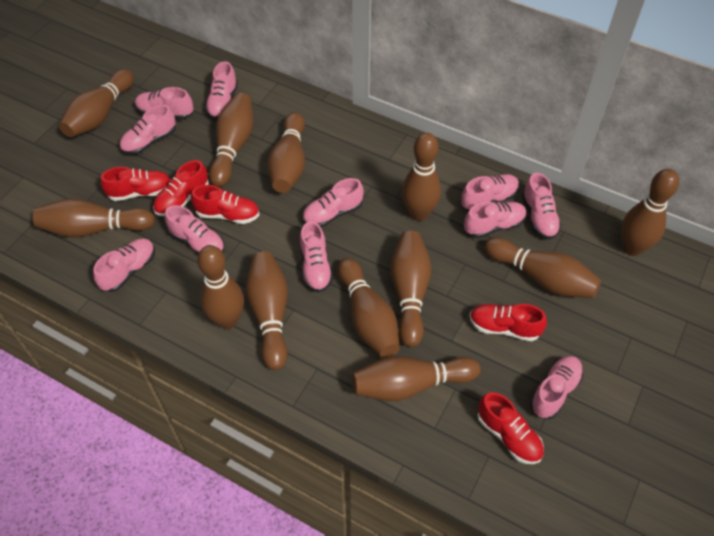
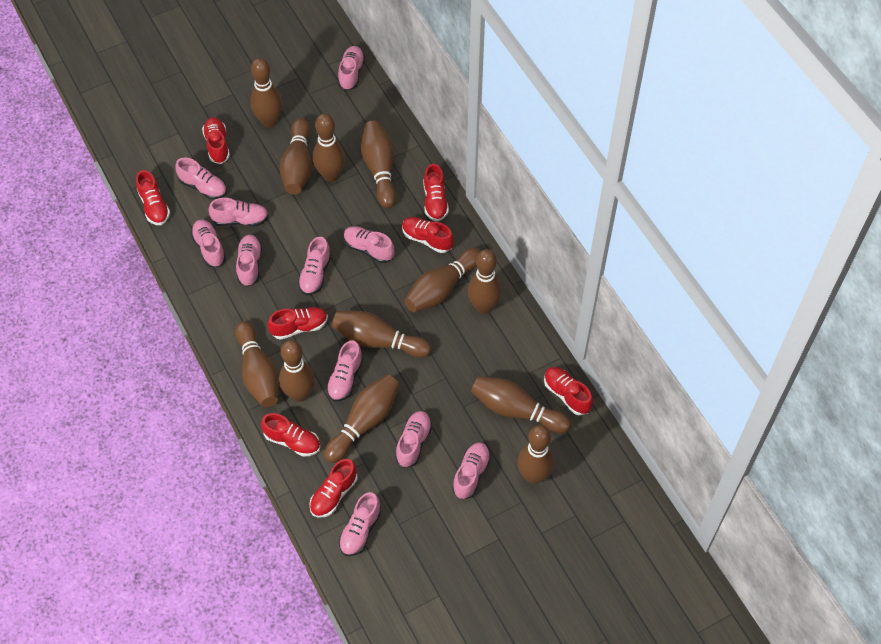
red shoe: [100,167,170,201] [153,160,209,216] [191,185,259,224] [470,304,547,341] [477,392,544,464] = 5 -> [136,170,170,225] [202,117,230,164] [261,413,320,457] [268,307,328,340] [310,459,357,517] [402,217,454,253] [423,164,449,222] [544,367,593,415] = 8

